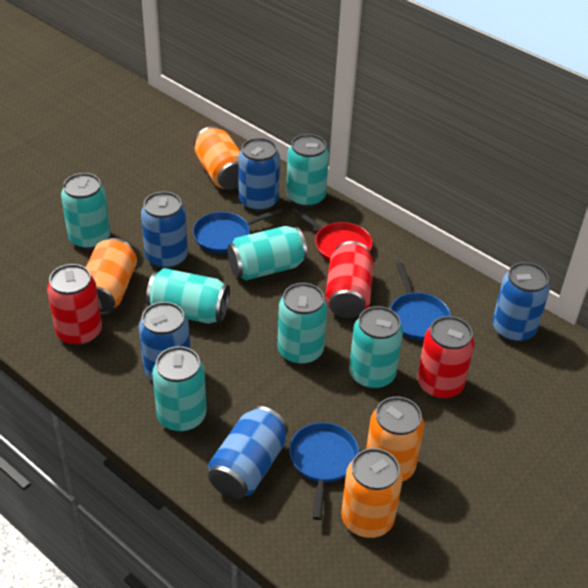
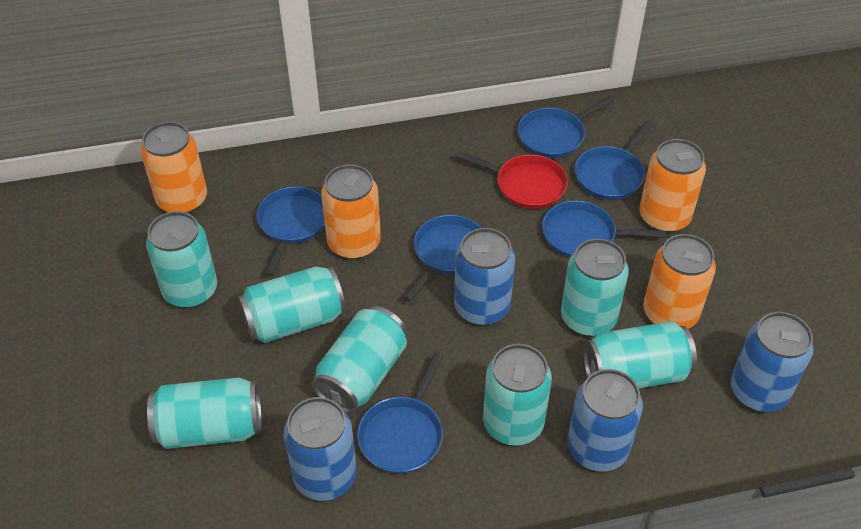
blue can: [139,302,190,381] [141,191,188,269] [208,406,288,499] [238,138,280,212] [492,262,550,342] = 5 -> [284,397,357,501] [454,228,515,326] [567,369,643,472] [731,312,814,412] = 4
blue pan: [193,208,283,253] [289,422,359,520] [390,262,451,341] = 3 -> [256,186,325,276] [357,353,443,474] [403,215,482,302] [517,96,615,158] [542,201,666,258] [574,121,653,200] = 6
red can: [47,264,102,346] [325,241,374,318] [417,316,475,399] = 3 -> none = 0

